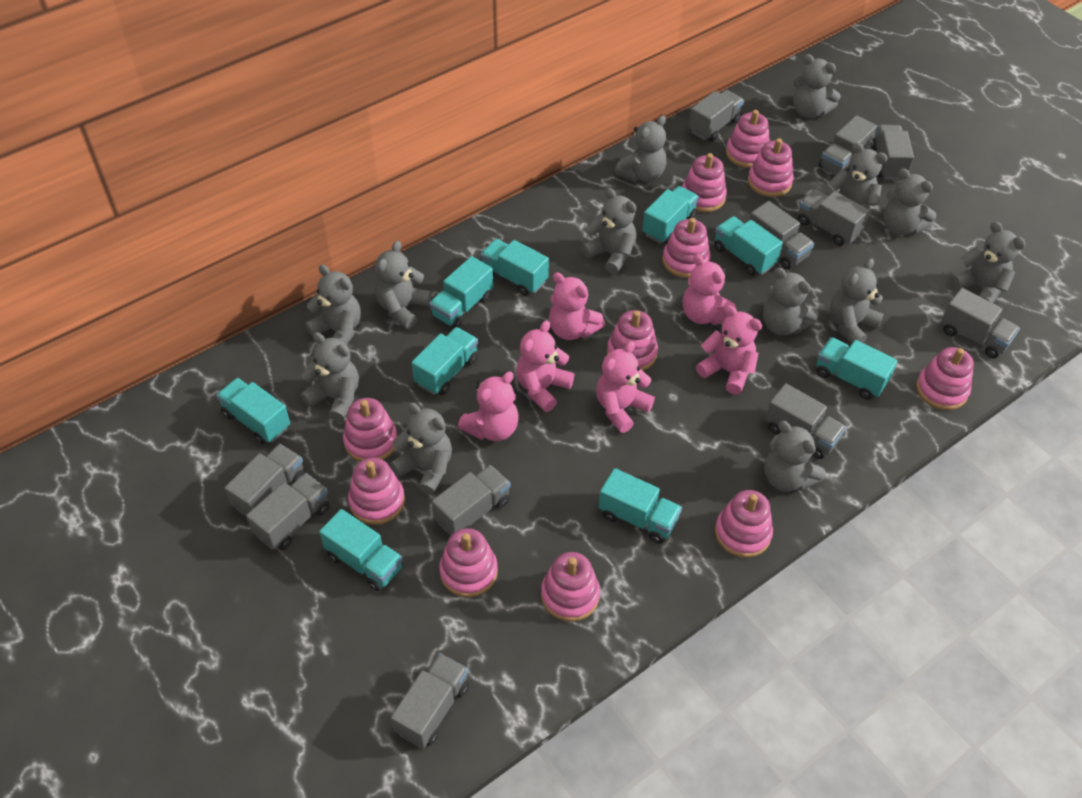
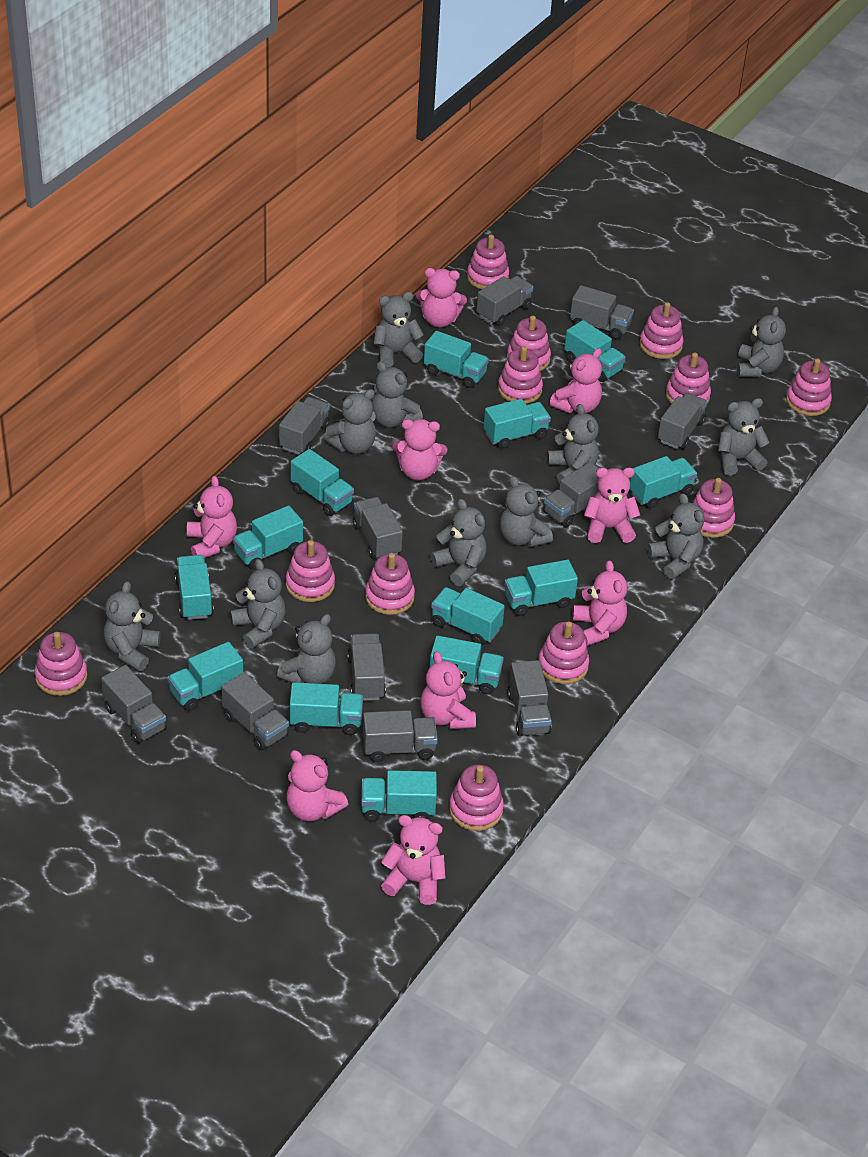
grey teddy bear: [301,332,359,422] [305,265,361,345] [375,241,431,329] [390,403,452,495] [582,188,636,274] [615,115,666,182] [763,268,818,335] [764,421,826,492] [793,54,841,118] [829,143,888,224] [830,258,884,344] [883,168,936,235] [950,222,1026,303] = 13 -> [103,581,161,671] [230,559,286,649] [277,614,336,684] [323,389,376,454] [372,361,423,428] [374,292,424,368] [430,499,487,586] [500,476,553,547] [547,404,599,484] [647,493,704,579] [718,398,770,476] [737,306,786,377] = 12
pink stacking toy: [343,398,397,462] [348,458,405,525] [439,528,498,597] [541,552,600,622] [607,310,658,371] [662,218,710,278] [682,153,727,212] [715,490,773,558] [726,110,770,168] [748,138,794,197] [916,347,974,410] = 11 -> [34,632,88,696] [286,540,335,602] [365,553,415,615] [449,765,504,831] [467,235,509,289] [498,346,543,404] [507,316,551,371] [539,621,589,684] [639,302,684,359] [666,353,711,404] [692,478,735,538] [786,358,832,416] = 12
pink teddy bear: [458,372,519,441] [516,321,574,412] [549,272,605,340] [596,341,655,433] [683,254,737,325] [696,305,762,395] = 6 -> [187,476,237,558] [286,750,348,821] [381,815,446,905] [392,419,447,480] [416,268,467,327] [420,651,476,729] [549,348,602,413] [573,560,628,646] [584,467,640,543] = 9
turquoise truck: [216,378,290,445] [319,509,403,591] [412,327,478,395] [429,256,493,328] [480,239,549,296] [599,468,682,544] [642,186,699,244] [714,216,783,276] [816,337,897,400] = 9 -> [168,642,243,711] [175,555,214,620] [233,506,303,570] [290,682,363,735] [291,449,354,516] [361,770,437,821] [424,331,489,388] [430,636,504,695] [431,587,505,645] [484,399,551,449] [504,560,578,616] [564,320,626,382] [630,456,697,509] = 13

